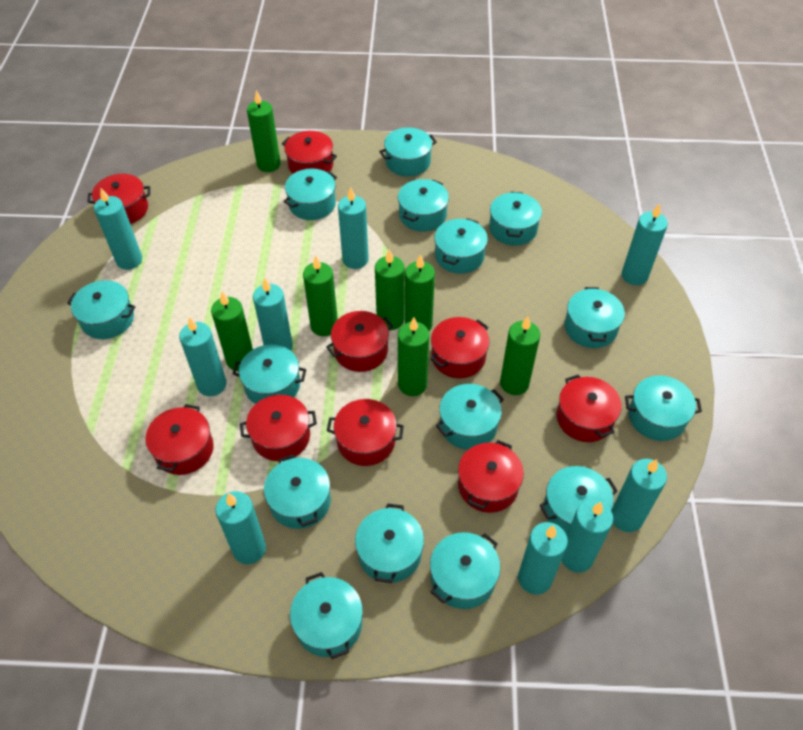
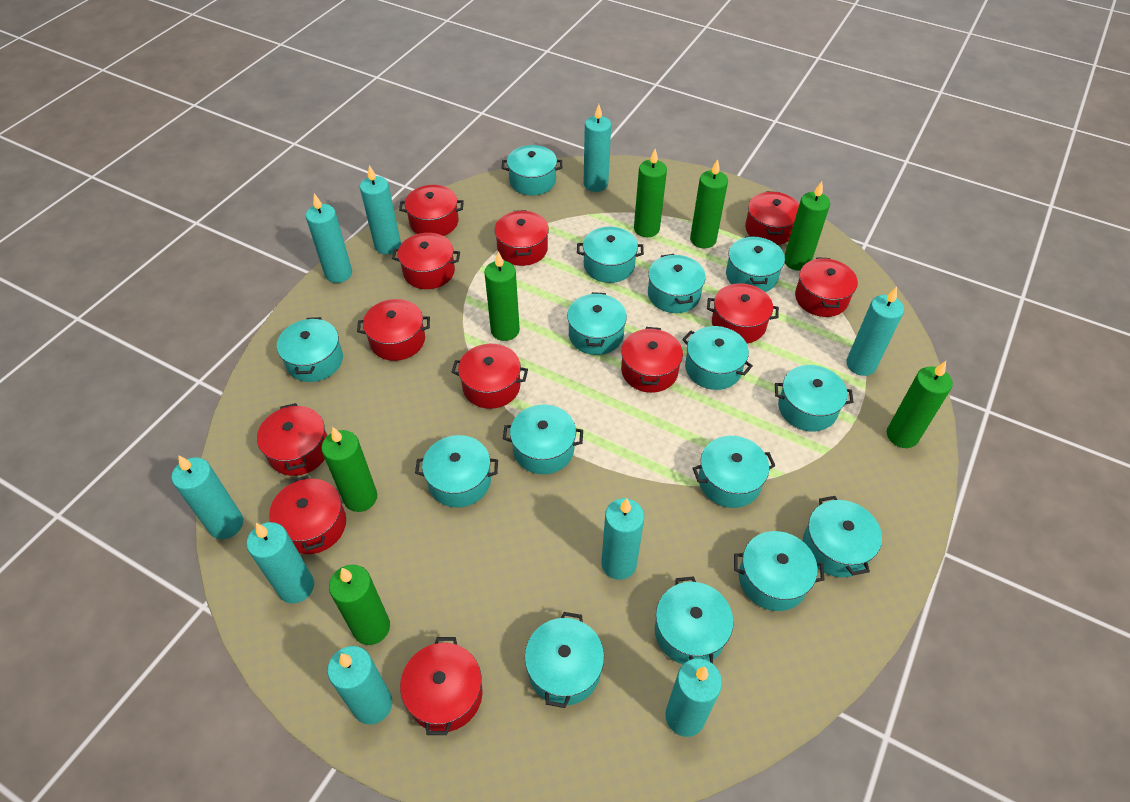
red pot: [87,174,150,224] [146,404,214,475] [240,395,317,461] [282,131,337,174] [326,311,393,372] [327,399,404,466] [431,317,490,378] [458,440,524,513] [557,375,622,442] = 9 -> [257,403,328,476] [269,475,346,554] [357,299,430,361] [392,233,460,289] [399,185,464,236] [400,637,482,735] [452,344,528,409] [494,210,549,266] [621,327,683,393] [707,283,779,343] [745,191,799,245] [795,257,858,317] = 12

